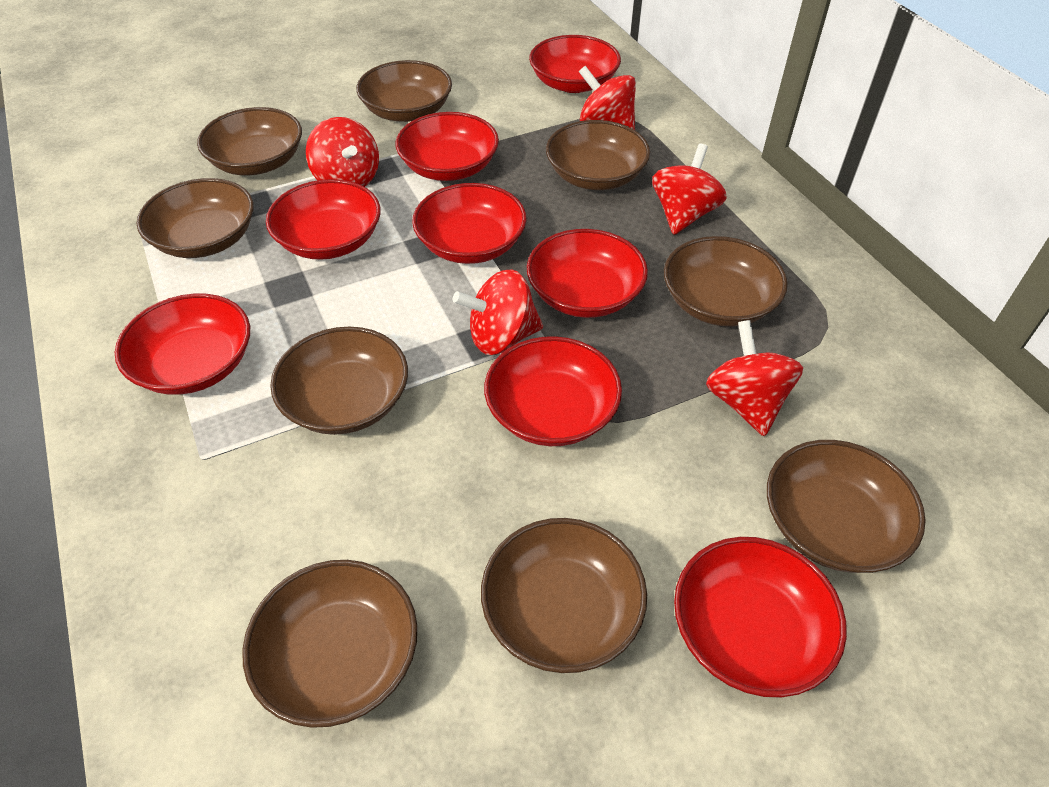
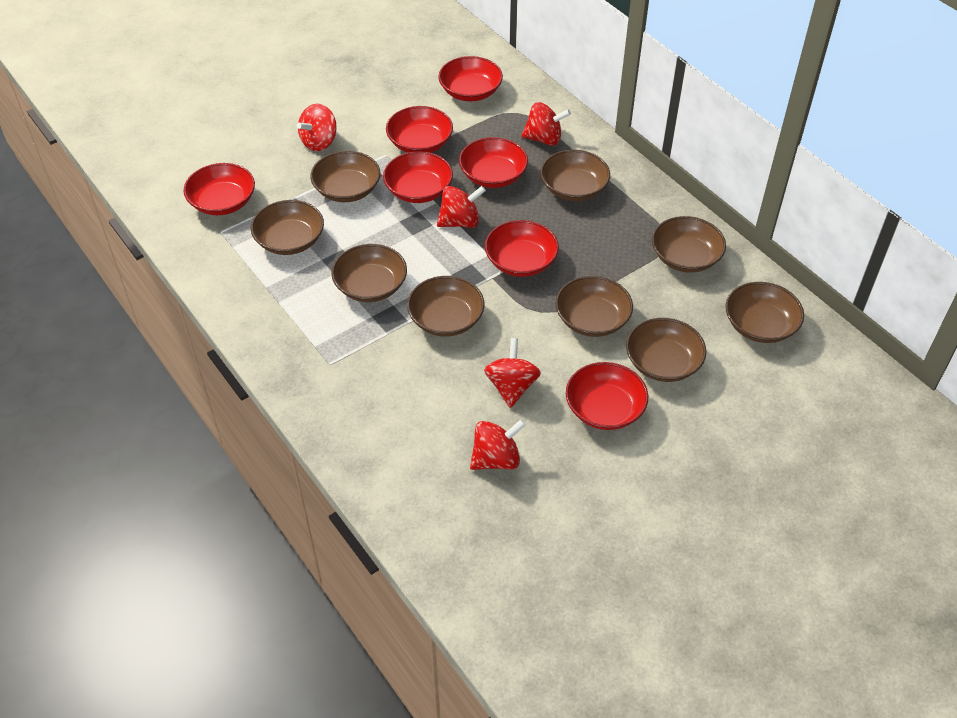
red bowl: [115,294,250,394] [266,179,381,260] [395,112,499,181] [412,183,527,264] [484,336,622,446] [527,229,648,318] [529,35,621,93] [674,537,847,698] = 8 -> [184,163,255,215] [383,151,453,203] [386,106,453,153] [438,56,503,101] [459,137,528,188] [485,220,559,277] [566,362,648,430] = 7

